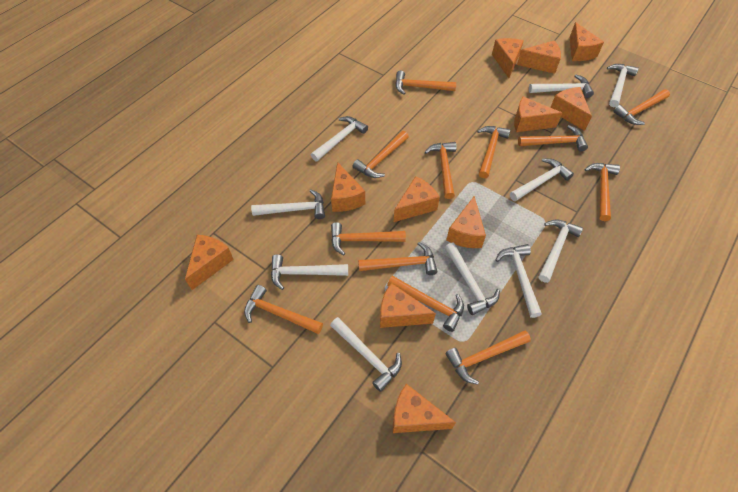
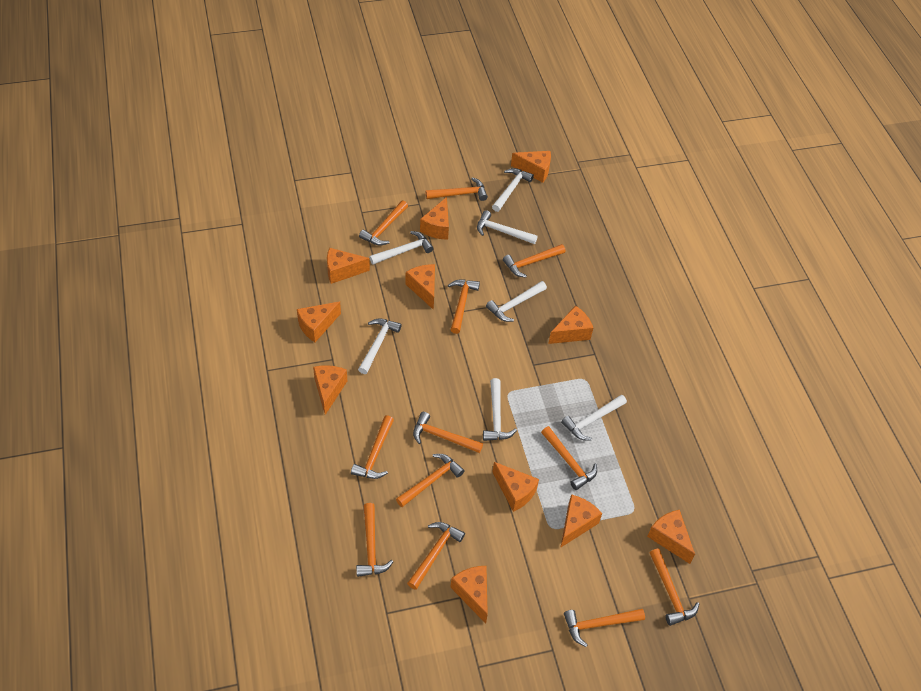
white hammer: [251,189,325,219] [271,254,348,290] [311,116,368,161] [330,317,402,392] [445,243,500,315] [496,244,542,318] [510,159,574,201] [529,75,594,98] [538,220,583,283] [607,64,639,107] = 10 -> [358,318,401,374] [369,231,434,265] [477,210,538,244] [483,378,517,441] [486,281,547,322] [492,168,534,212] [561,395,627,440] = 7

